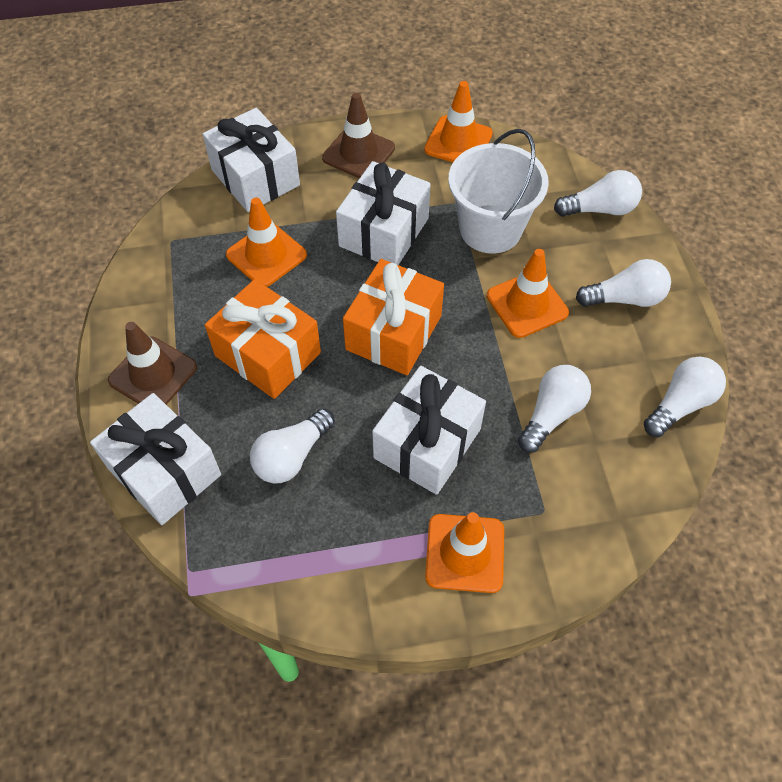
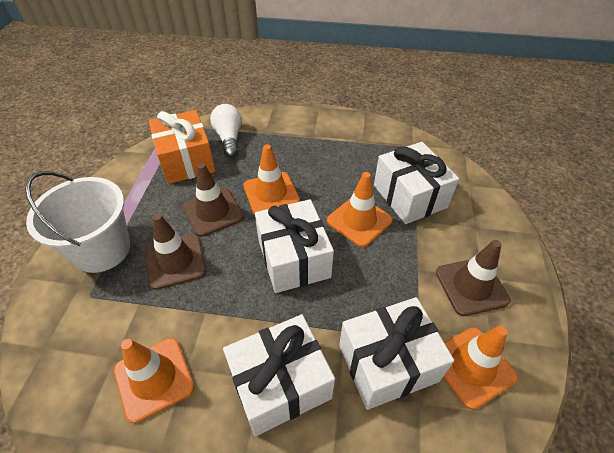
brown traffic cone: [108,322,197,405] [322,93,395,179] = 2 -> [145,214,206,290] [183,163,244,237] [436,240,511,316] = 3
orange gift: [205,279,321,399] [343,259,444,375] = 2 -> [149,110,215,184] = 1
white light bulb: [250,408,335,483] [518,365,591,453] [554,170,642,217] [576,259,671,307] [644,357,726,437] = 5 -> [210,104,242,158] = 1

